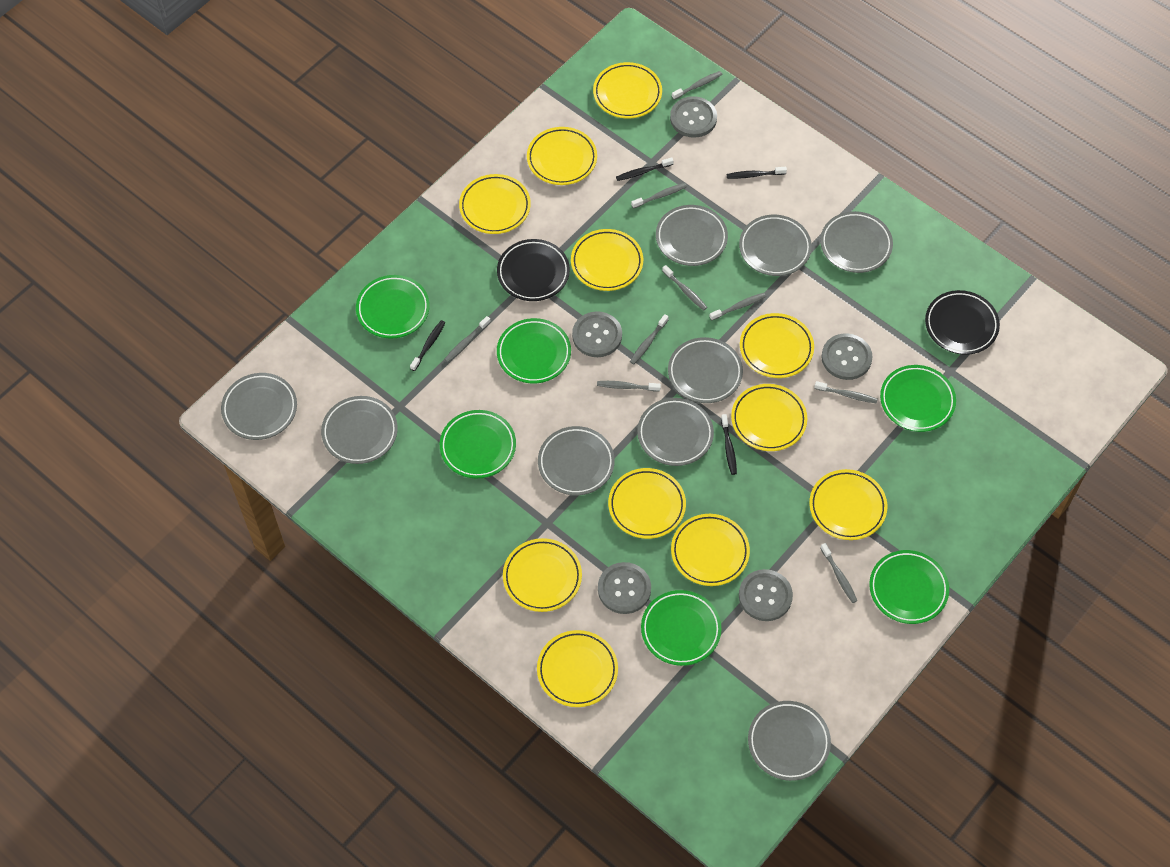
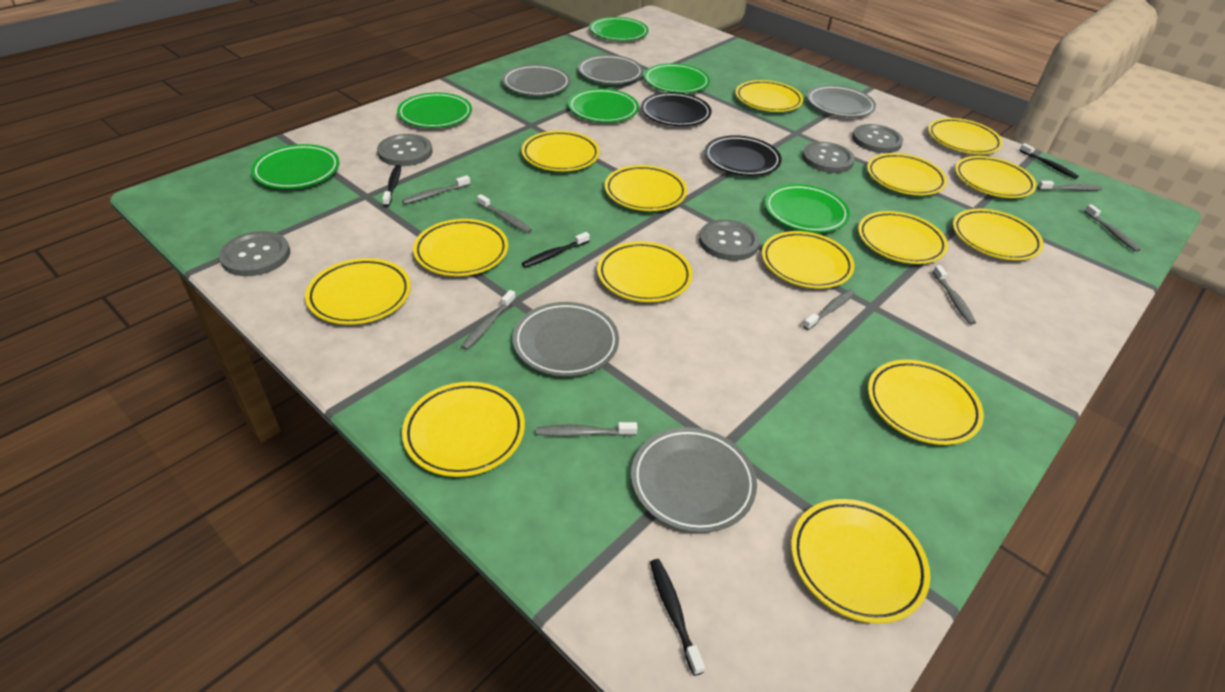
grey plate: [221,373,297,440] [321,396,398,464] [538,426,615,495] [638,398,714,466] [656,205,728,266] [668,337,743,403] [739,215,812,276] [748,701,831,781] [820,211,893,273] = 9 -> [502,65,570,95] [513,302,619,376] [578,55,643,84] [631,427,757,533] [807,85,876,117] = 5
grey toothbrush: [444,316,491,362] [597,381,661,391] [630,314,669,364] [631,183,687,209] [662,265,707,310] [672,71,722,100] [709,293,766,321] [814,381,878,403] [821,543,857,603] = 9 -> [402,175,470,204] [461,290,516,350] [477,194,532,233] [536,422,637,436] [803,289,855,330] [933,265,976,325] [1037,181,1102,191] [1084,204,1141,252] = 8
yellow plate: [459,174,531,234] [503,538,582,612] [527,127,597,185] [537,630,618,707] [571,229,643,291] [593,62,662,119] [608,468,686,539] [671,514,750,586] [731,384,807,451] [740,313,814,378] [809,469,887,540] = 11 -> [305,258,411,325] [402,382,525,477] [413,219,508,276] [521,131,600,171] [597,241,692,302] [605,165,687,211] [735,80,804,112] [762,231,855,288] [791,499,930,624] [858,211,948,264] [867,153,947,195] [868,360,984,445] [928,118,1003,154] [953,209,1044,260] [955,156,1037,198] = 15

